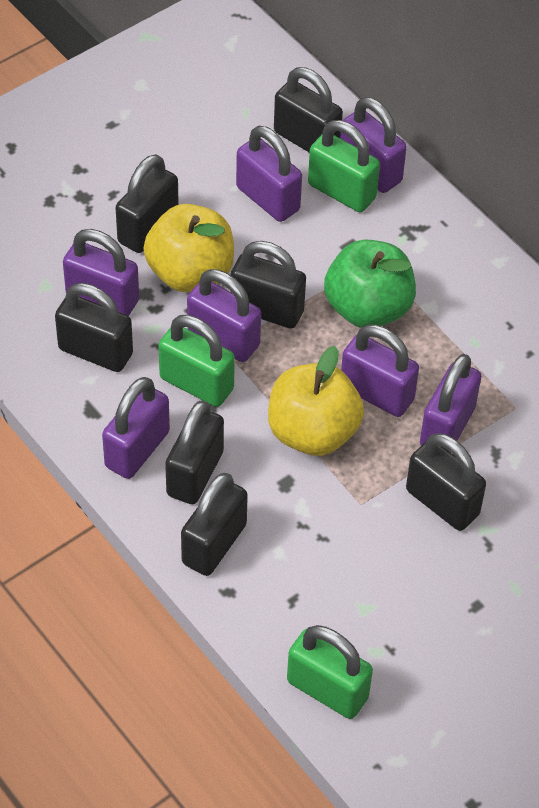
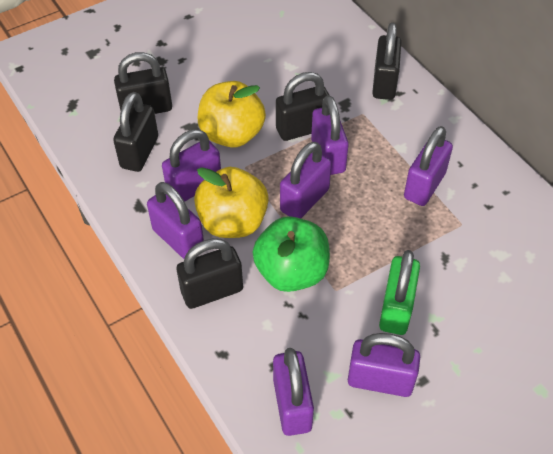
black padlock: [55,283,133,372] [115,154,179,253] [165,400,224,504] [181,473,248,576] [230,241,306,329] [274,67,343,153] [406,433,486,531] = 7 -> [113,92,158,172] [114,52,172,114] [176,238,243,309] [276,72,329,141] [372,22,401,100] = 5
green padlock: [158,315,235,407] [287,625,373,719] [308,120,380,212] = 3 -> [379,250,420,335] = 1

